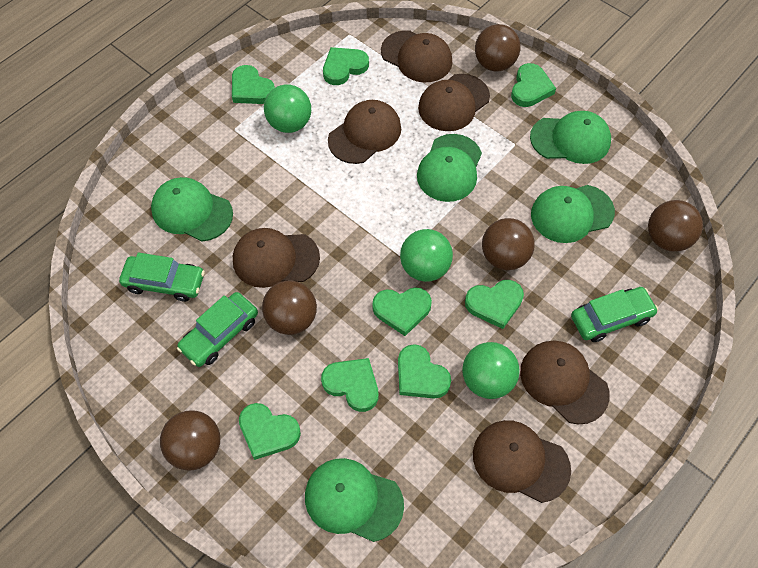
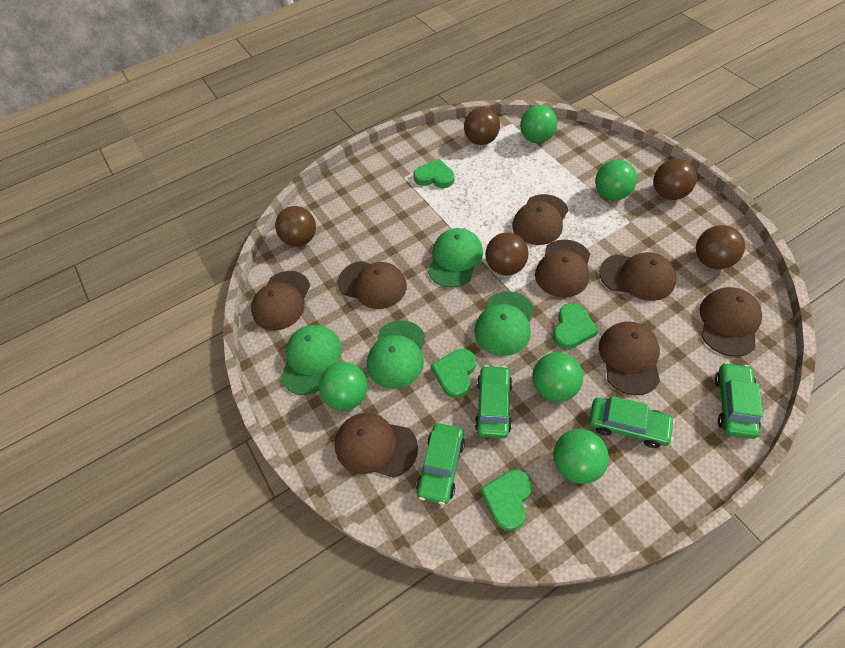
brown cap: [233,228,320,288] [328,100,401,164] [381,30,452,82] [418,74,490,131] [473,420,571,503] [520,341,610,424] = 6 -> [251,271,310,331] [335,413,418,478] [338,261,407,309] [512,194,568,245] [535,240,590,297] [599,252,676,301] [599,321,660,395] [700,287,762,357] = 8
green ball: [264,84,311,133] [400,229,453,282] [462,342,519,399] = 3 -> [319,362,368,411] [520,105,557,143] [532,352,583,402] [553,429,609,484] [595,160,637,201] = 5
green cap: [151,177,233,241] [305,458,404,542] [417,134,482,202] [530,111,611,164] [531,185,615,243] = 5 -> [280,325,342,395] [367,320,425,389] [428,228,483,288] [474,291,534,356] = 4
green car: [119,253,205,302] [177,292,258,367] [571,287,658,342] = 3 -> [416,423,465,505] [475,365,512,438] [589,396,675,448] [715,362,763,439] = 4
green heart: [232,65,275,104] [239,403,301,460] [321,358,378,412] [323,47,369,85] [372,287,432,336] [398,344,451,399] [465,280,524,329] [511,63,556,107] = 8 -> [413,159,454,188] [431,349,476,398] [480,469,532,531] [553,303,599,349] = 4

